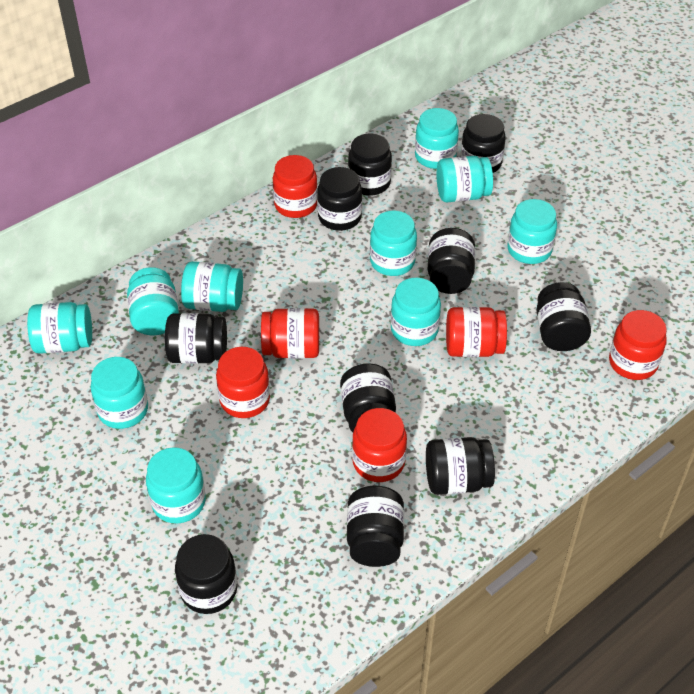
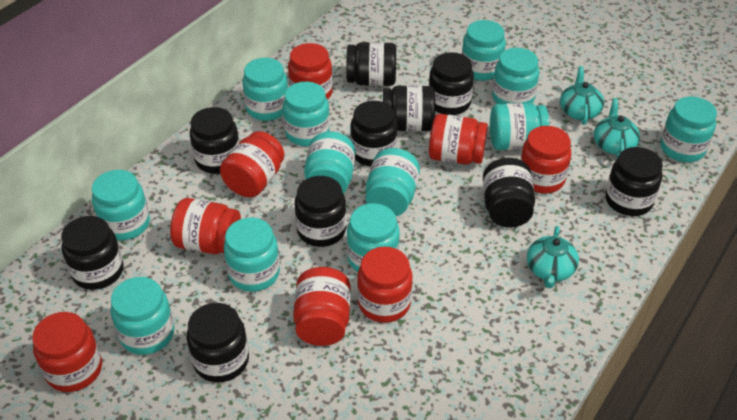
red jar: [216,347,270,418] [261,308,319,358] [273,155,318,218] [352,408,407,482] [446,307,507,357] [609,310,667,380] = 6 -> [32,312,102,392] [170,198,241,254] [220,131,284,197] [288,43,333,100] [293,267,351,346] [357,247,413,323] [429,114,488,165] [520,126,571,194] = 8
turquoise jar: [27,302,92,354] [90,357,148,429] [127,267,179,335] [146,447,206,524] [181,261,243,312] [370,211,417,276] [391,278,441,346] [415,108,459,169] [437,156,493,202] [507,199,557,264] = 10 -> [92,170,150,241] [111,277,174,355] [224,217,280,292] [243,58,288,121] [283,82,330,146] [304,131,355,194] [347,203,400,272] [366,148,420,216] [462,20,506,81] [490,103,550,150] [492,48,539,104] [660,96,717,162] = 12
turquoise teapot: none = 0 -> [527,226,579,288] [560,66,604,125] [594,98,640,159] = 3

